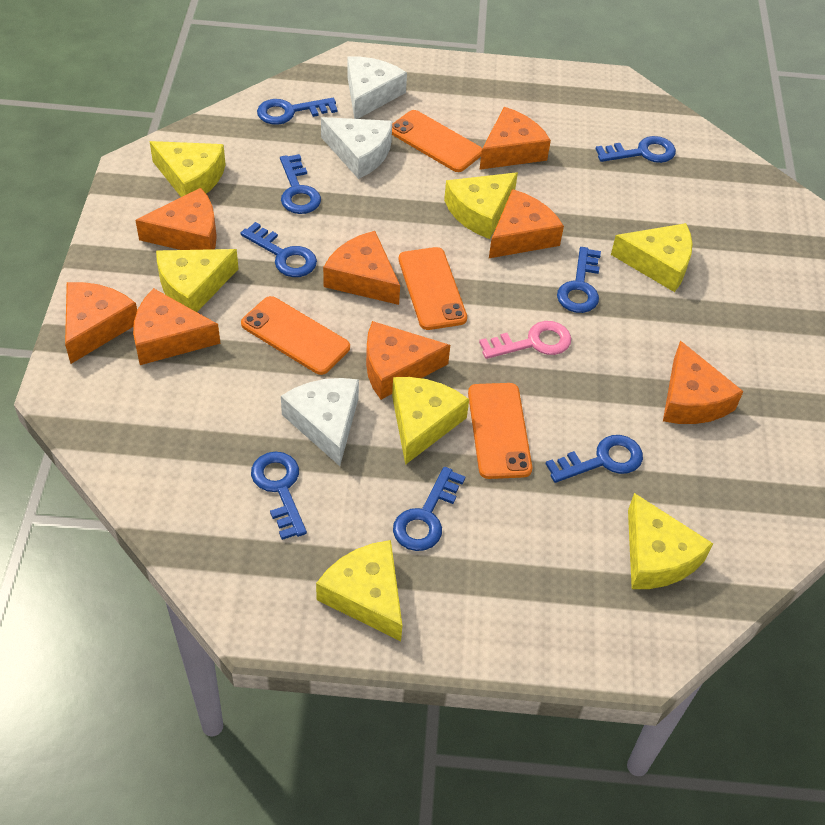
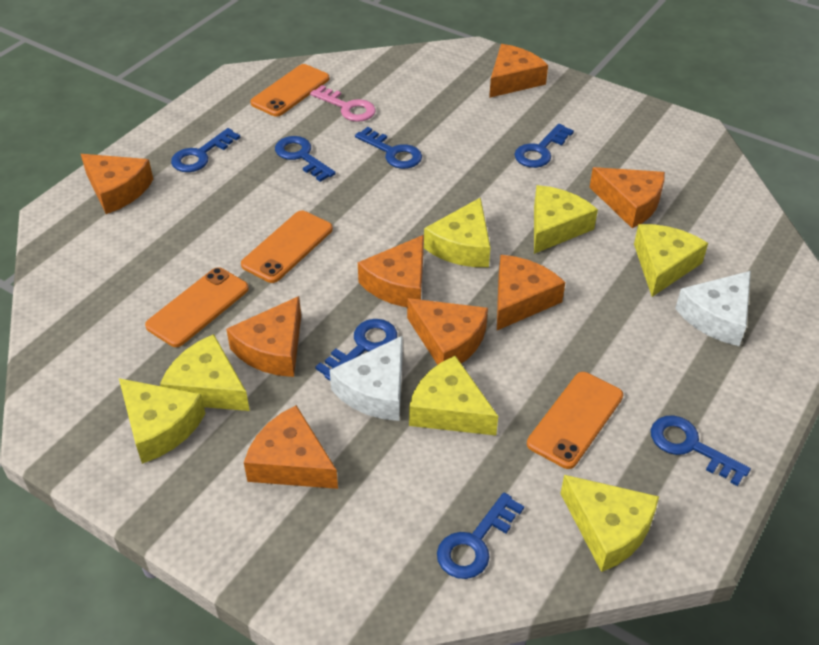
blue key: [240,222,317,277] [251,451,307,540] [257,98,337,125] [280,154,321,214] [393,467,465,551] [546,435,643,483] [557,247,601,313] [596,136,676,163] = 8 -> [171,128,241,172] [275,136,336,182] [315,319,397,381] [355,127,422,169] [437,492,524,579] [514,124,574,168] [651,415,751,486] = 7
white cheese: [281,378,359,466] [321,117,392,179] [347,56,407,119] = 3 -> [330,336,403,421] [675,271,751,346] = 2

